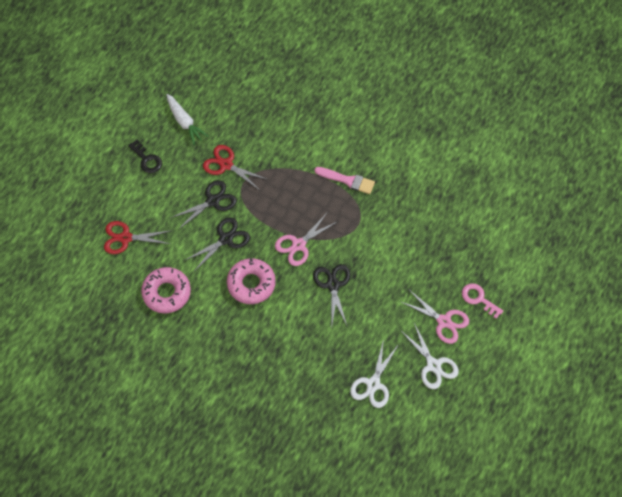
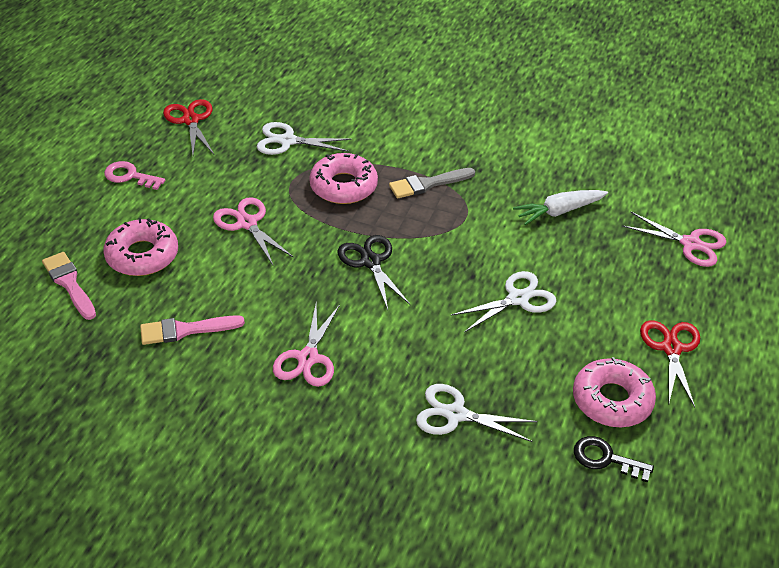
black scissors: [170,180,237,230] [184,217,250,272] [313,264,350,328] = 3 -> [338,235,411,310] = 1
grey brush: none = 0 -> [389,168,475,198] = 1
pink brush: [315,167,375,194] = 1 -> [42,252,96,320] [140,315,245,345] = 2
pink donut: [141,267,191,313] [227,258,276,304] = 2 -> [103,218,178,276] [309,153,378,204] [573,357,656,427] = 3
pink scissors: [275,213,337,266] [401,290,469,344] = 2 -> [213,197,293,265] [273,305,340,387] [622,212,727,267] = 3
white scissors: [350,339,399,408] [400,323,459,389] = 2 -> [257,122,352,155] [416,384,537,442] [451,271,556,333] = 3

